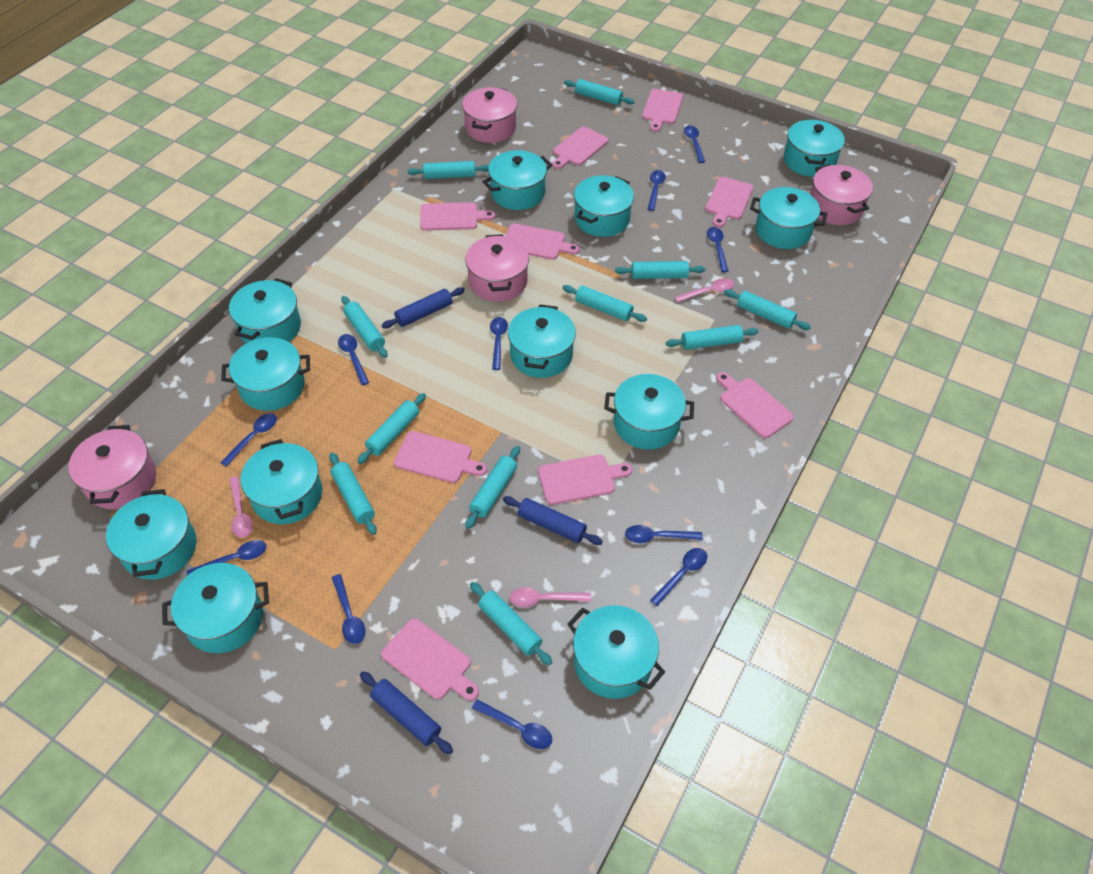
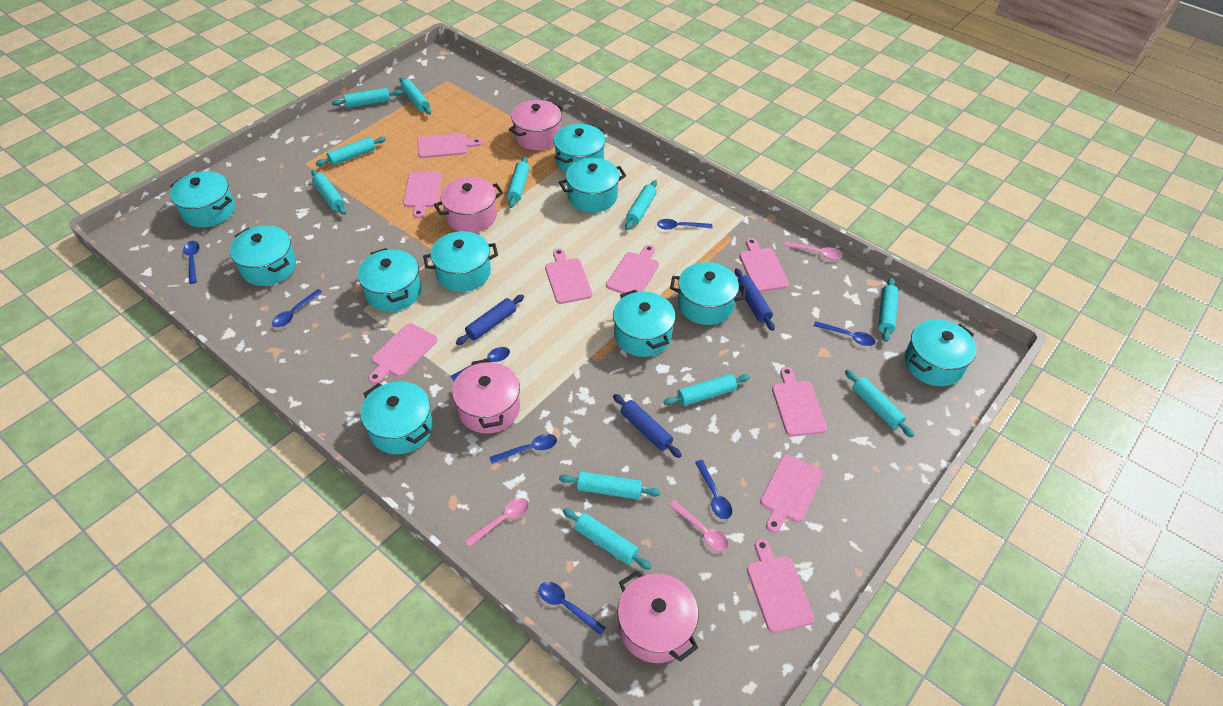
blue spoon: [187,540,267,575] [220,413,277,467] [332,574,366,644] [338,334,369,385] [472,699,552,749] [490,317,508,370] [625,525,703,543] [648,170,666,211] [650,548,707,606] [684,125,705,163] [707,227,729,272] = 11 -> [183,241,200,284] [272,289,322,327] [451,347,510,381] [489,434,557,464] [539,582,606,635] [657,219,713,230] [695,460,732,519] [814,321,875,346] = 8
turquoise pot: [106,489,197,580] [162,563,269,653] [221,337,310,411] [229,278,301,343] [241,439,322,524] [482,150,552,210] [508,304,576,378] [568,605,665,699] [574,175,634,237] [604,374,694,450] [750,187,827,249] [784,119,845,177] = 12 -> [170,171,235,228] [229,225,296,286] [357,248,421,312] [360,381,433,454] [423,231,498,292] [554,124,605,173] [559,158,626,212] [613,290,676,357] [670,262,746,325] [905,319,977,386] = 10

